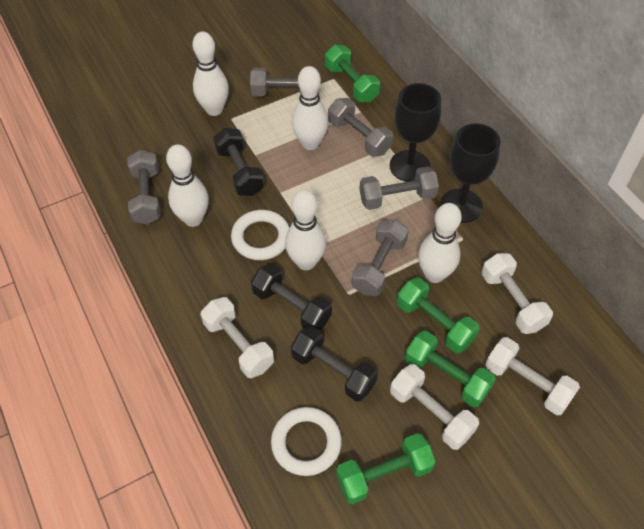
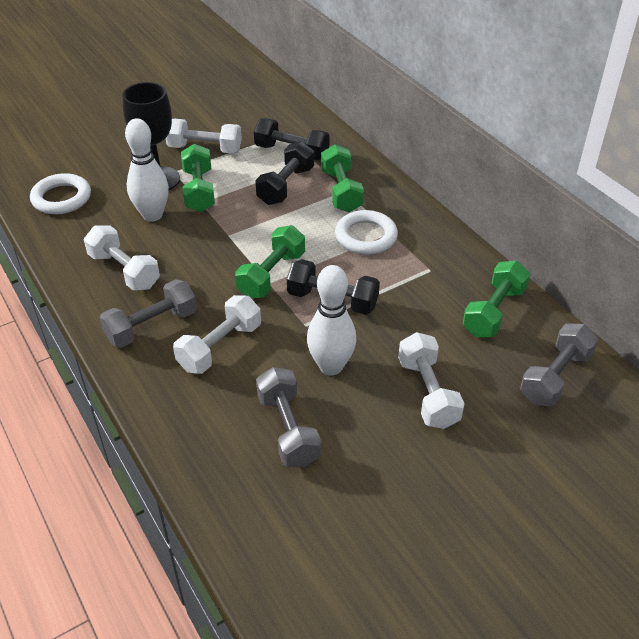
black goblet: [390,83,441,182] [440,123,501,223] = 2 -> [122,82,180,190] = 1
grey dumbbell: [127,150,161,225] [250,67,319,97] [328,98,393,157] [352,219,409,296] [359,166,439,210] = 5 -> [99,279,197,348] [256,367,321,468] [520,323,599,407] = 3
white bowling pin: [166,144,209,227] [192,32,229,116] [285,190,326,270] [292,66,328,150] [418,203,462,283] = 5 -> [125,118,169,222] [307,265,357,375] = 2

